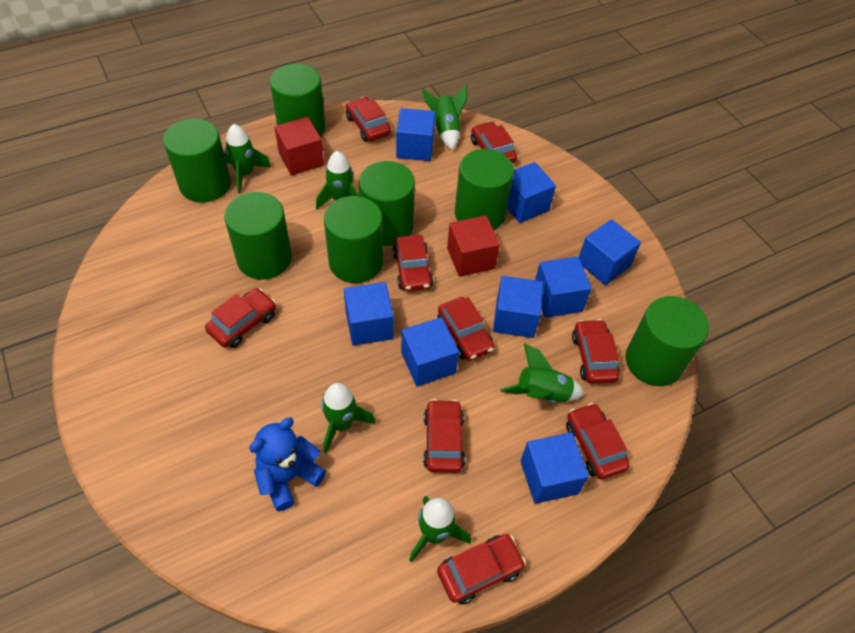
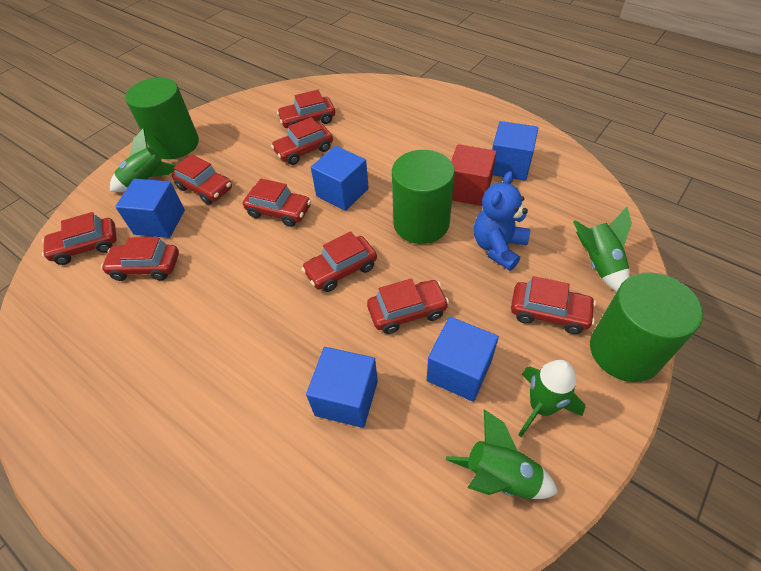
blue cube: [344,282,394,346] [396,108,435,161] [401,317,459,386] [493,276,543,338] [507,162,556,223] [521,433,589,504] [535,256,592,318] [579,219,641,285] = 8 -> [115,179,185,238] [306,347,378,428] [311,146,369,211] [427,317,499,402] [492,121,538,181] = 5
green cylinder: [163,119,231,202] [224,192,292,280] [270,64,325,136] [324,196,383,283] [359,161,415,246] [455,149,514,230] [626,296,709,386] = 7 -> [125,77,199,159] [392,150,455,244] [590,272,703,382] = 3
green rocket: [224,124,271,194] [316,151,359,210] [321,383,376,453] [409,496,471,563] [422,85,467,151] [500,344,584,403] = 6 -> [110,128,177,192] [446,410,558,499] [519,360,585,437] [573,207,632,292] = 4
red cube: [274,117,324,175] [447,215,500,277] = 2 -> [451,144,497,206] = 1

